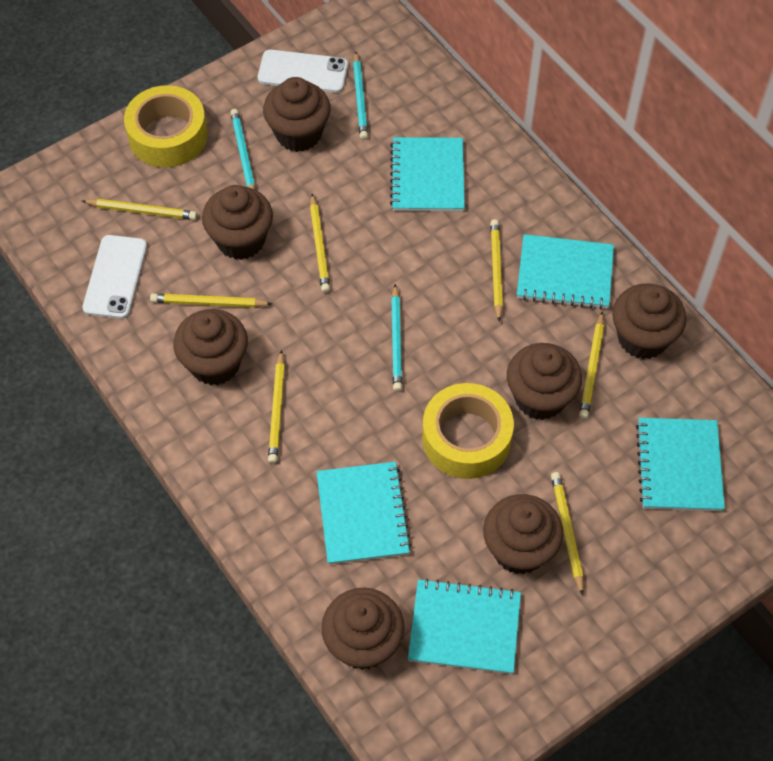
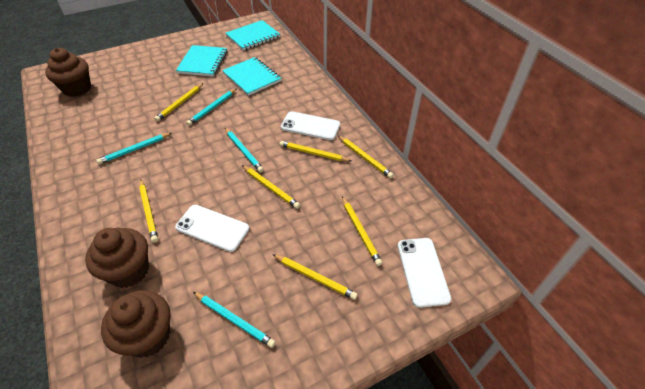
brown cupcake: [173,309,248,385] [202,185,273,260] [263,77,331,152] [321,588,405,670] [483,494,563,574] [507,343,582,420] [612,283,686,359] = 7 -> [45,48,91,97] [85,228,149,288] [101,290,171,358] = 3
turquoise notebook: [317,462,411,565] [390,137,465,211] [408,578,521,674] [517,234,614,309] [636,418,725,511] = 5 -> [176,45,227,76] [222,57,281,96] [226,20,280,50] = 3
turquoise pencil: [230,109,255,189] [353,52,368,140] [391,284,402,392] = 3 -> [96,133,172,164] [186,88,237,126] [193,292,276,348] [225,128,264,173] = 4
white phone: [82,235,147,319] [258,50,348,93] = 2 -> [175,205,249,252] [281,111,340,140] [398,238,451,308] = 3
yellow tape: [124,85,208,168] [422,383,514,479] = 2 -> none = 0

